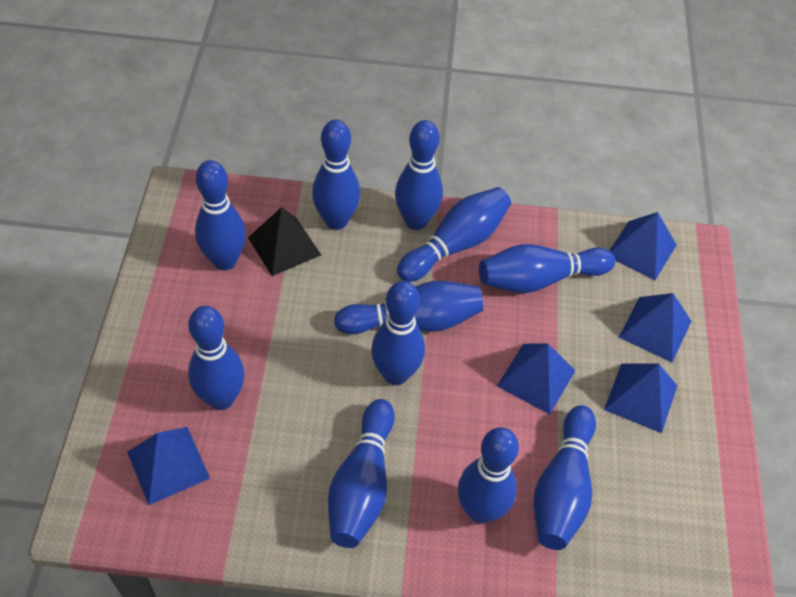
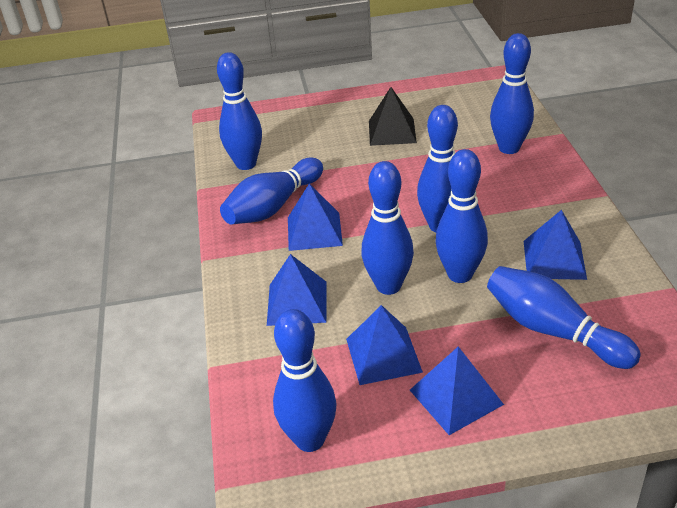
blue bowling pin: [188,306,245,410] [195,160,246,270] [312,120,360,230] [328,399,395,548] [334,281,484,334] [371,281,425,385] [395,120,443,230] [397,187,511,282] [458,427,519,523] [479,244,615,293] [534,405,596,550] = 11 -> [217,52,262,170] [220,157,323,225] [273,309,337,452] [361,161,414,295] [417,105,458,232] [435,149,488,283] [487,266,641,369] [490,33,534,154] = 8

